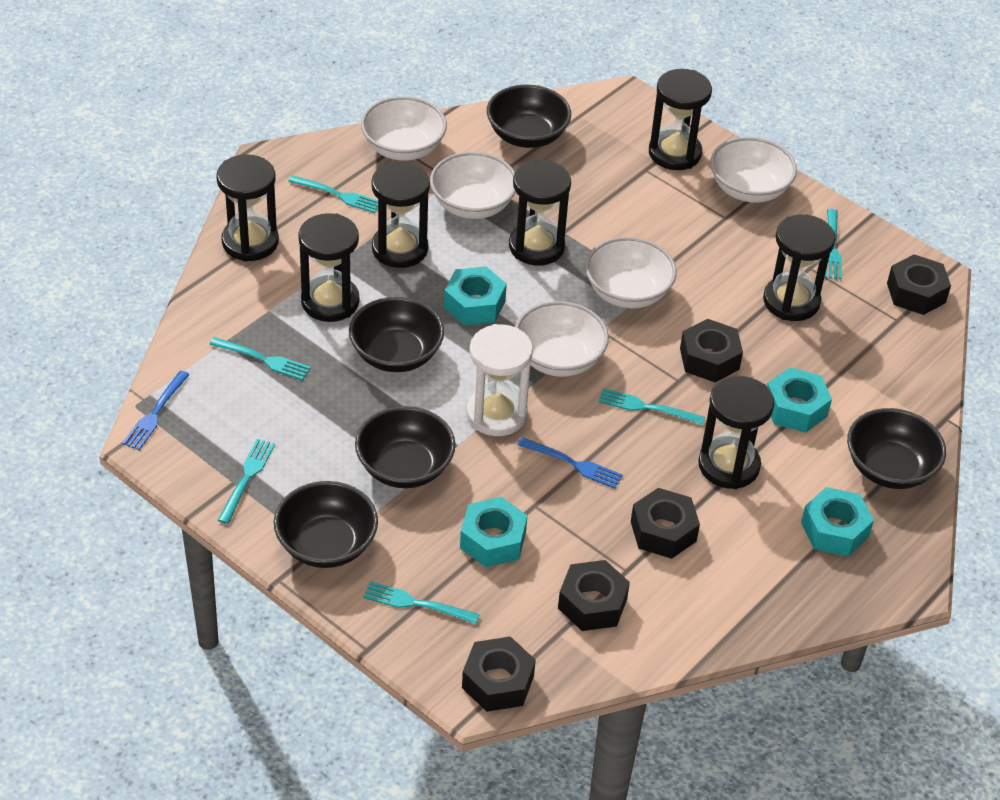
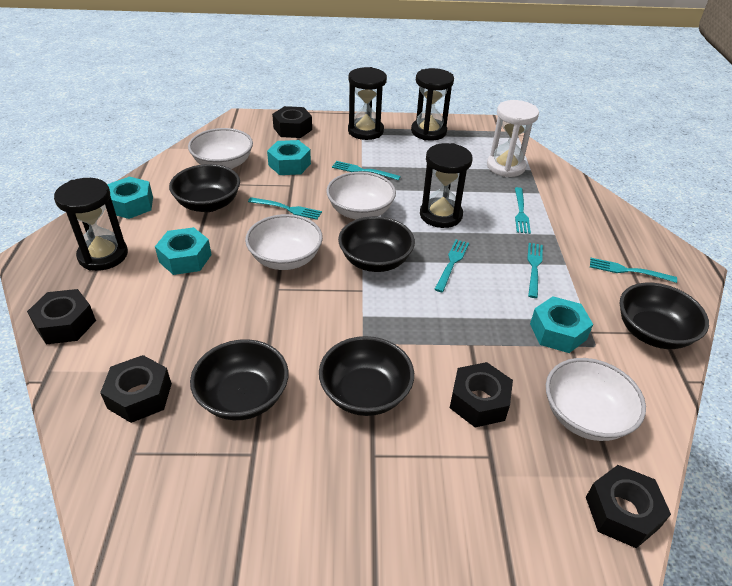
black hourglass: [216,155,279,261] [298,213,359,322] [372,161,430,268] [509,159,571,265] [649,69,712,170] [698,376,774,489] [763,214,836,321] = 7 -> [54,178,128,271] [348,67,387,140] [411,68,454,140] [420,143,473,228] = 4
blue fork: [122,370,190,450] [518,437,623,489] = 2 -> none = 0
white bowl: [361,96,447,161] [430,152,516,219] [515,301,609,377] [585,237,677,308] [710,137,797,203] = 5 -> [188,128,253,169] [245,214,323,270] [326,172,396,219] [546,358,646,441] = 4

